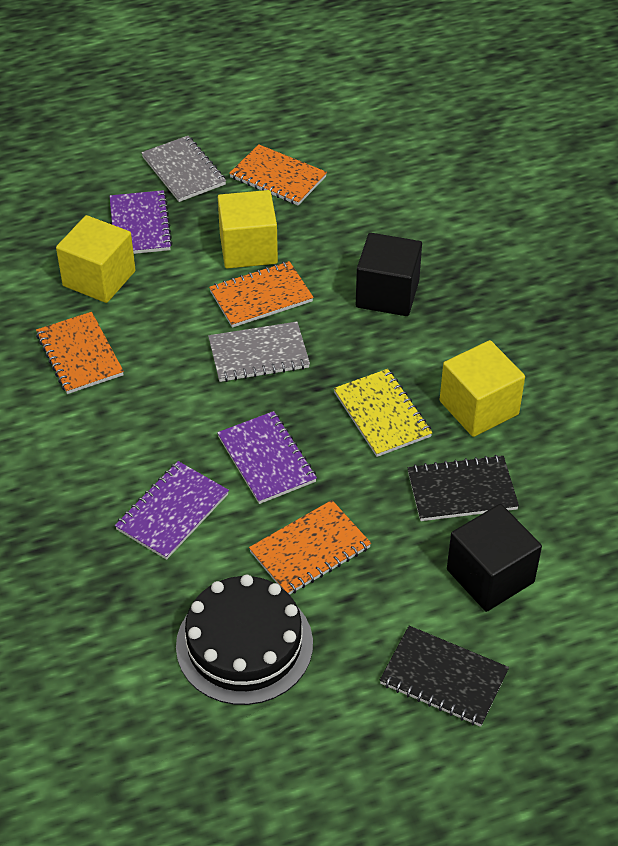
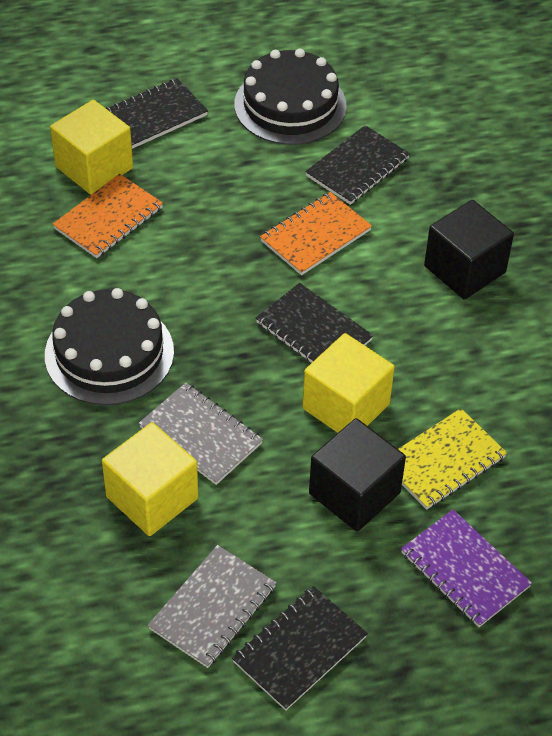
black cake: [176,575,313,705] = 1 -> [45,288,174,405] [234,49,347,145] = 2
black notebook: [380,626,509,727] [408,455,519,521] = 2 -> [106,78,208,149] [232,586,368,711] [256,283,373,363] [305,125,410,205] = 4
orange notebook: [36,312,124,394] [209,261,314,328] [229,144,327,205] [249,500,371,595] = 4 -> [53,174,163,258] [260,192,372,275] = 2
purple notebook: [110,190,173,254] [115,461,229,560] [217,411,317,504] = 3 -> [401,510,532,627] = 1

